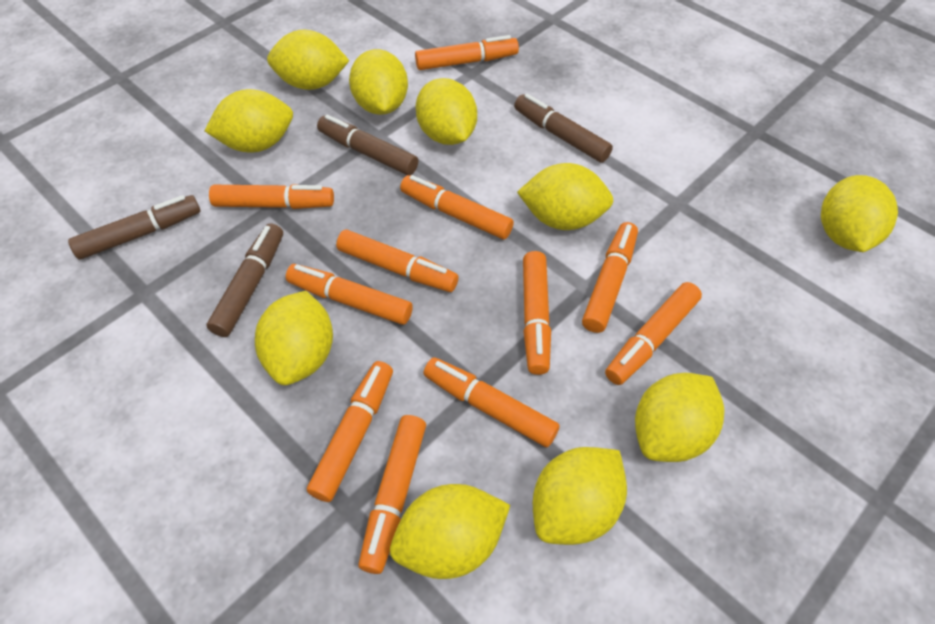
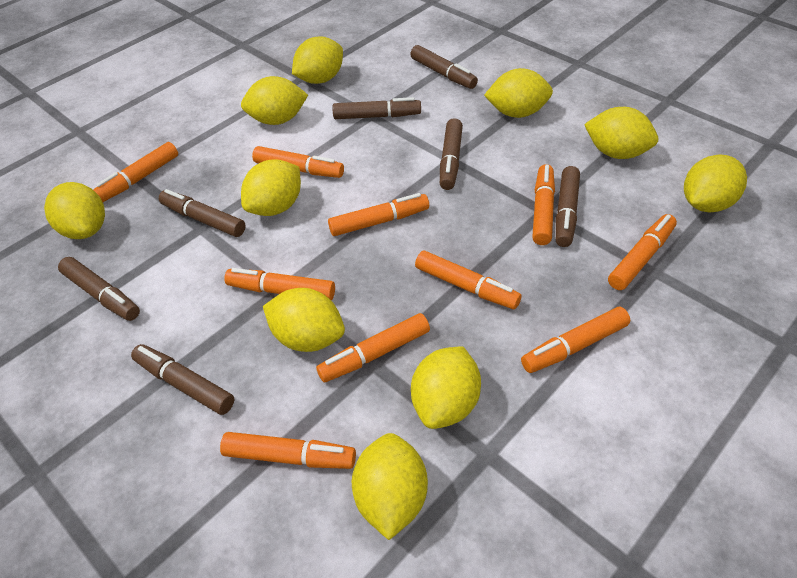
brown marker: [68,195,201,260] [206,223,283,337] [317,115,418,175] [514,94,613,163] = 4 -> [58,257,140,321] [131,344,234,415] [159,189,246,237] [332,97,421,119] [410,45,478,89] [440,118,463,190] [556,166,580,247] = 7
orange marker: [209,184,334,209] [286,264,413,325] [307,361,393,502] [336,229,459,292] [358,415,426,574] [400,175,514,239] [415,35,519,70] [423,358,560,447] [523,251,551,375] [582,222,638,333] [605,282,702,385] = 11 -> [93,142,178,202] [220,432,356,469] [224,268,335,300] [252,146,344,178] [316,313,430,382] [328,193,429,236] [415,250,522,309] [521,307,630,373] [532,164,555,245] [608,214,677,290] = 10

